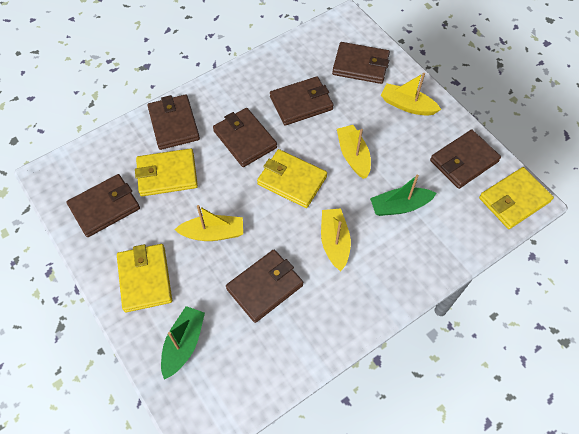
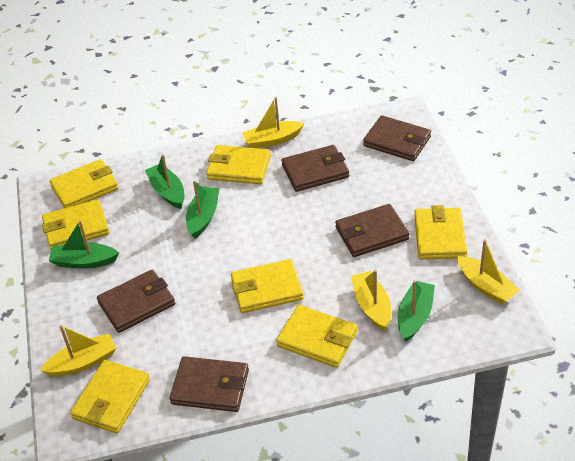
brown wallet: [67,174,140,237] [147,94,200,150] [213,108,277,167] [226,249,304,323] [270,76,334,126] [332,42,390,84] [430,129,501,189] = 7 -> [97,270,175,333] [169,356,249,412] [281,145,349,192] [335,204,409,257] [363,115,431,161] = 5
green boat: [161,306,205,380] [370,175,437,216] = 2 -> [49,220,119,269] [145,154,185,209] [186,180,220,238] [398,280,435,342] = 4
yellow wallet: [117,244,172,312] [135,148,198,196] [257,149,327,208] [479,167,554,229] = 4 -> [42,199,109,250] [49,159,119,208] [70,360,150,433] [206,145,271,184] [231,259,304,313] [276,305,358,368] [414,205,467,259] = 7

